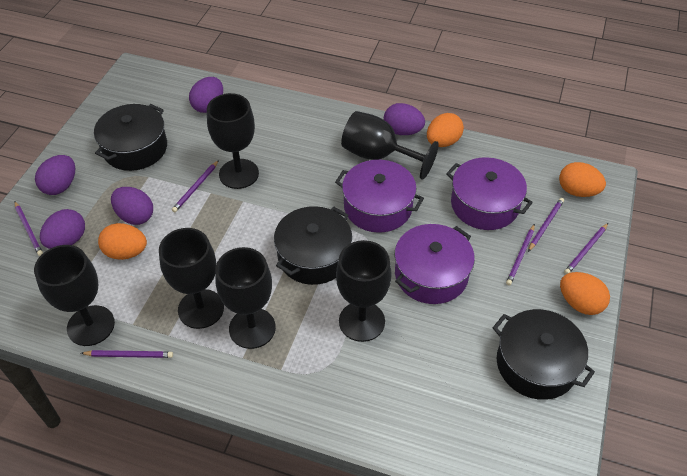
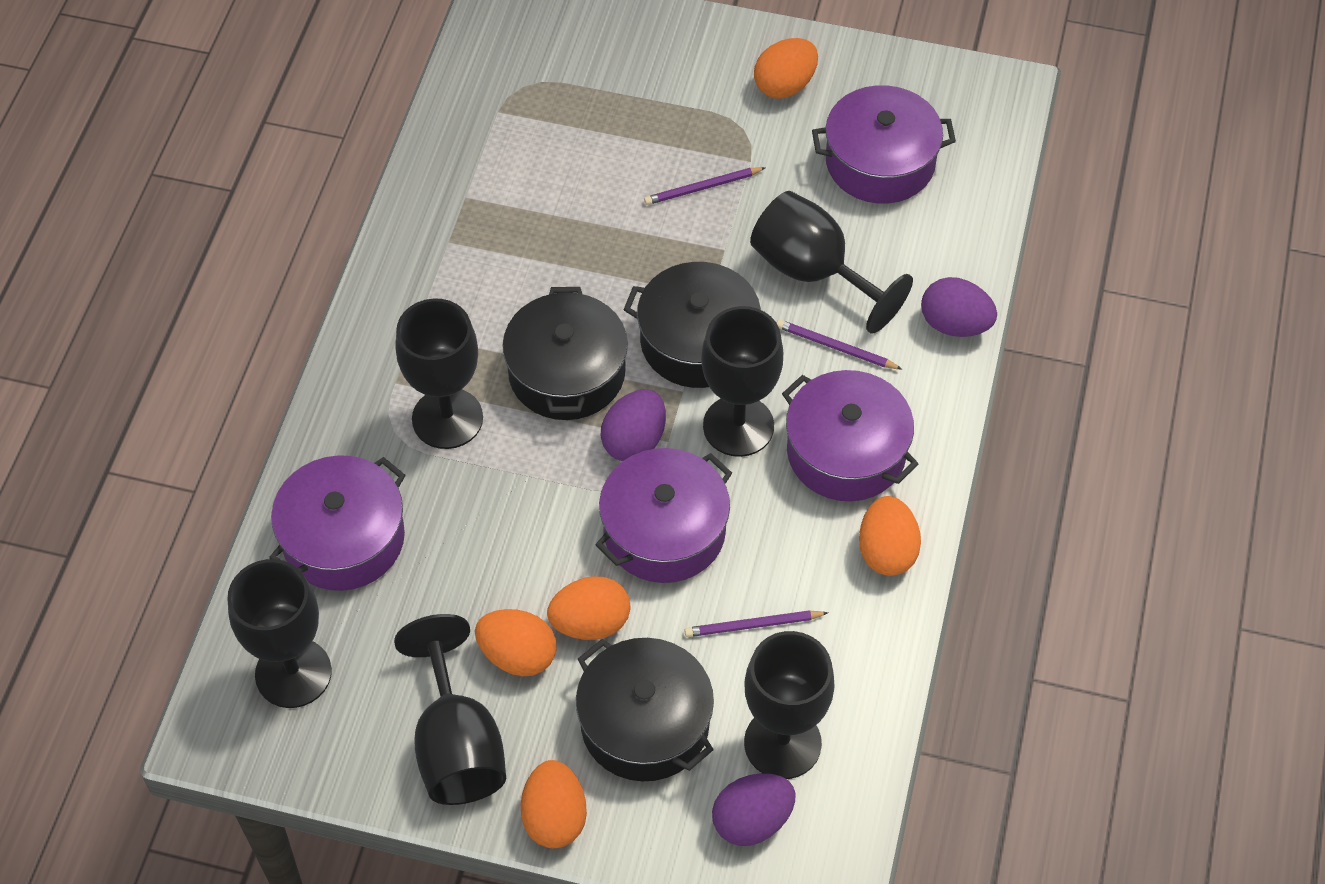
orange egg: [98,223,147,260] [427,113,464,147] [559,162,606,197] [560,272,610,315] = 4 -> [475,609,557,676] [521,760,587,848] [547,576,630,640] [754,38,818,99] [859,496,921,576] = 5
purple egg: [35,155,75,195] [40,209,85,249] [111,187,153,225] [189,77,223,113] [384,103,425,135] = 5 -> [601,389,666,461] [712,773,795,846] [921,277,997,337] = 3
purple pencil: [14,202,43,256] [81,350,173,358] [172,160,219,212] [506,224,535,286] [528,198,564,252] [564,223,608,274] = 6 -> [644,167,766,205] [684,610,828,637] [777,320,902,369] = 3
purple pot: [335,160,424,233] [395,224,475,304] [446,157,533,230] = 3 -> [269,455,406,591] [595,448,732,583] [782,370,918,501] [812,85,956,204] = 4

